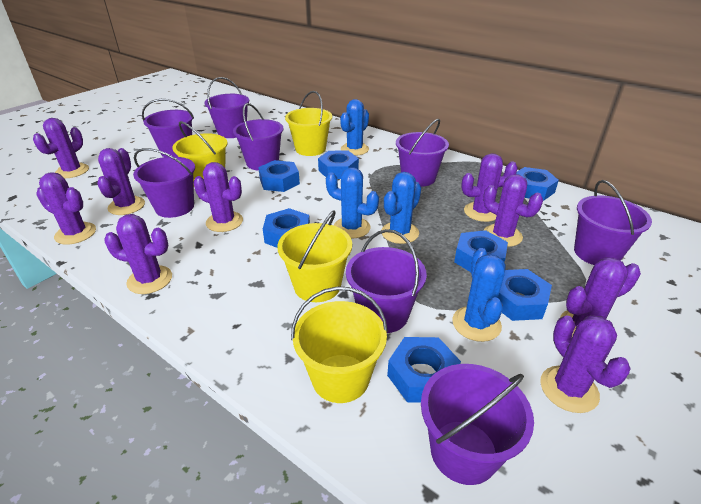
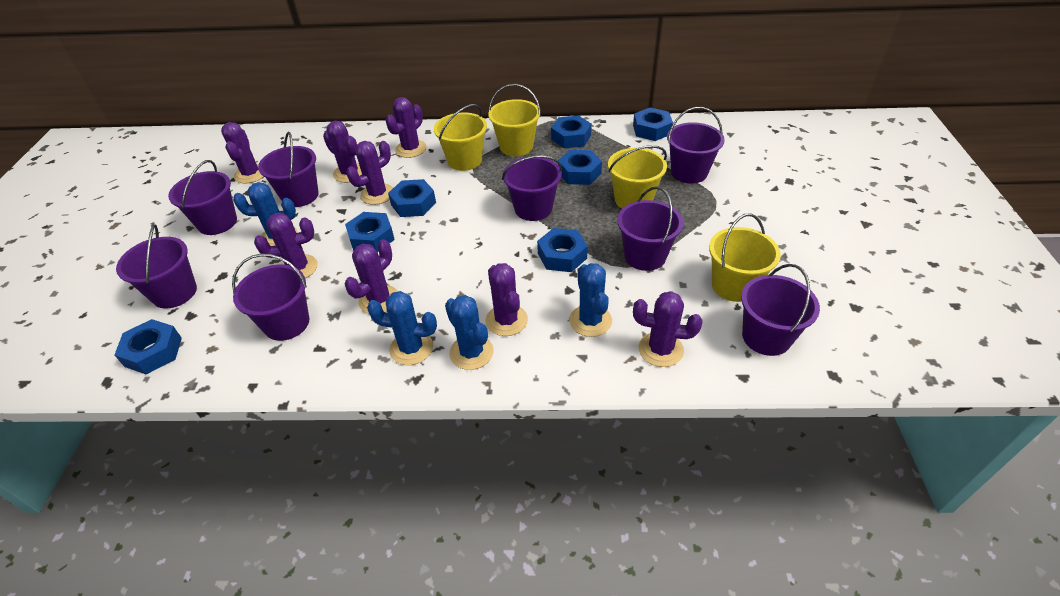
purple cactus: [33,118,89,178] [36,173,96,245] [97,148,145,215] [104,214,172,294] [194,162,243,232] [461,153,518,222] [483,174,543,247] [540,315,631,413] [560,257,641,336] = 9 -> [221,122,264,184] [254,213,318,278] [323,121,362,183] [345,239,398,314] [346,141,393,205] [386,97,427,158] [486,263,528,336] [633,291,702,367] = 8

